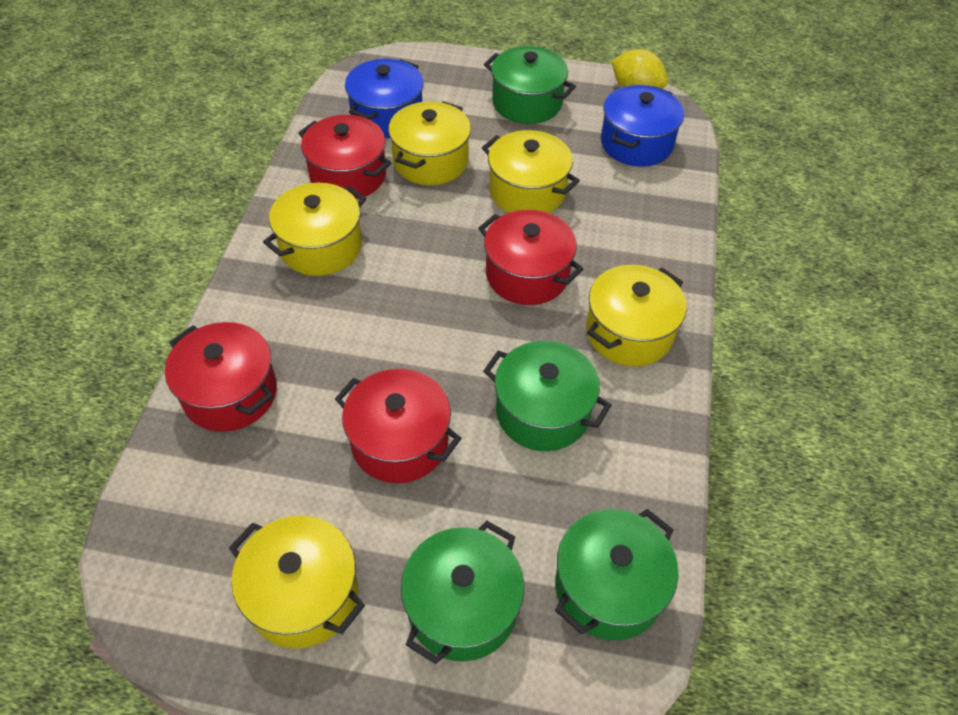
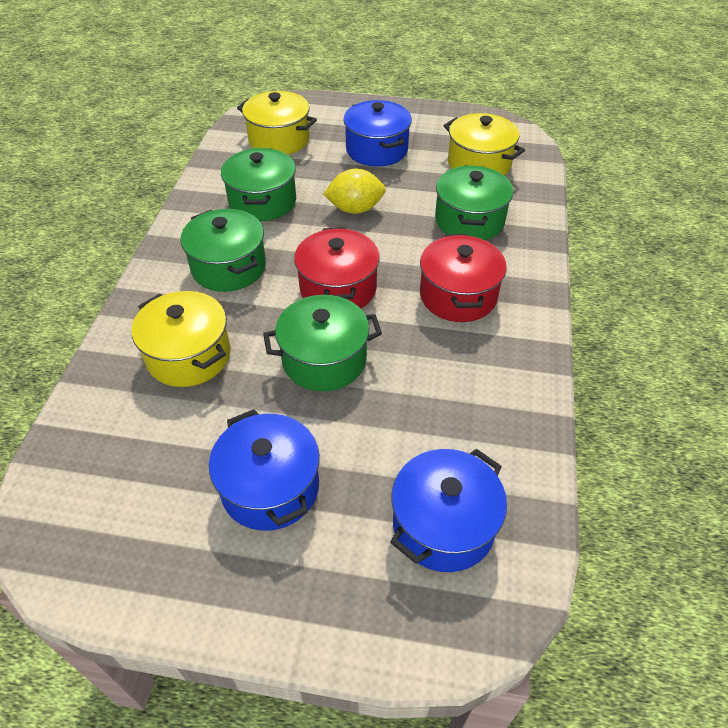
blue pot: [345,59,424,138] [601,85,684,167] = 2 -> [209,409,320,531] [343,100,412,167] [390,449,507,572] = 3
red pot: [165,322,277,432] [298,115,391,199] [335,369,461,483] [478,210,583,305] = 4 -> [294,227,380,309] [420,234,507,322] = 2
yellow pot: [229,516,365,649] [263,183,366,276] [388,101,471,185] [482,130,580,213] [586,265,687,366] = 5 -> [131,291,231,387] [237,91,317,155] [444,113,525,176] = 3

